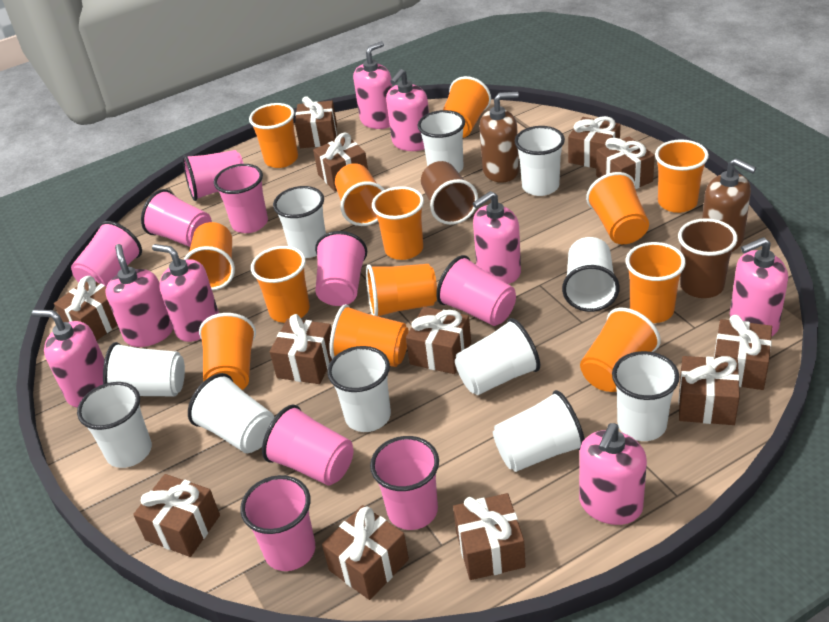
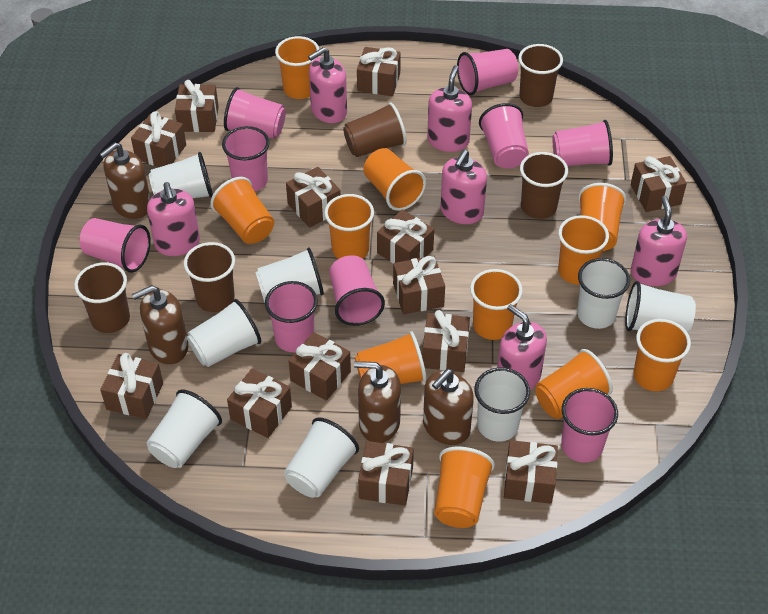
brown cup: [421,161,478,225] [678,218,738,298] = 2 -> [74,263,130,333] [184,242,235,312] [343,102,407,157] [518,44,563,107] [520,152,568,219] = 5
brown gift: [54,276,117,341] [133,474,220,557] [270,314,332,384] [295,96,337,148] [313,132,368,192] [322,505,409,600] [406,307,471,374] [453,493,526,580] [568,116,621,168] [596,137,655,189] [679,356,740,425] [714,315,772,390] = 12 -> [100,353,163,419] [131,111,186,167] [175,80,219,132] [227,369,292,438] [286,167,341,228] [289,332,351,401] [357,47,401,96] [358,441,414,506] [377,210,434,263] [393,256,445,314] [422,310,470,372] [504,440,558,504] [630,156,687,212] = 13
brown soap dispenser: [479,92,519,183] [702,158,756,252] = 2 -> [100,142,151,219] [132,285,188,364] [354,361,401,443] [423,369,474,445] = 4
orange cup: [184,222,235,290] [199,313,256,390] [249,103,298,168] [251,246,310,323] [329,304,409,367] [335,163,385,226] [366,264,437,316] [372,186,424,260] [443,76,491,138] [580,308,661,392] [586,172,649,244] [626,242,686,323] [655,139,709,213] = 13 -> [210,177,274,244] [275,36,319,99] [324,194,374,259] [355,331,426,384] [363,148,426,211] [434,446,495,528] [470,269,523,340] [535,349,613,419] [558,215,609,285] [578,183,627,251] [634,319,691,391] = 11
pink soap dispenser: [32,310,105,407] [106,244,173,347] [152,244,219,342] [353,41,393,129] [386,69,429,151] [473,191,521,284] [579,423,647,525] [730,237,788,337] = 8 -> [147,182,200,256] [308,47,347,123] [427,65,472,152] [440,150,487,224] [497,304,547,390] [631,196,687,286] = 6
white cup: [77,382,152,468] [103,342,185,396] [188,373,274,453] [273,186,326,258] [327,346,391,432] [417,110,465,173] [455,318,540,395] [493,390,585,472] [515,126,565,196] [562,237,620,312] [612,351,680,441] = 11 -> [147,389,222,468] [149,152,213,198] [187,299,261,367] [255,247,324,303] [284,417,359,498] [474,368,530,442] [577,258,630,329] [625,281,696,332] = 8

